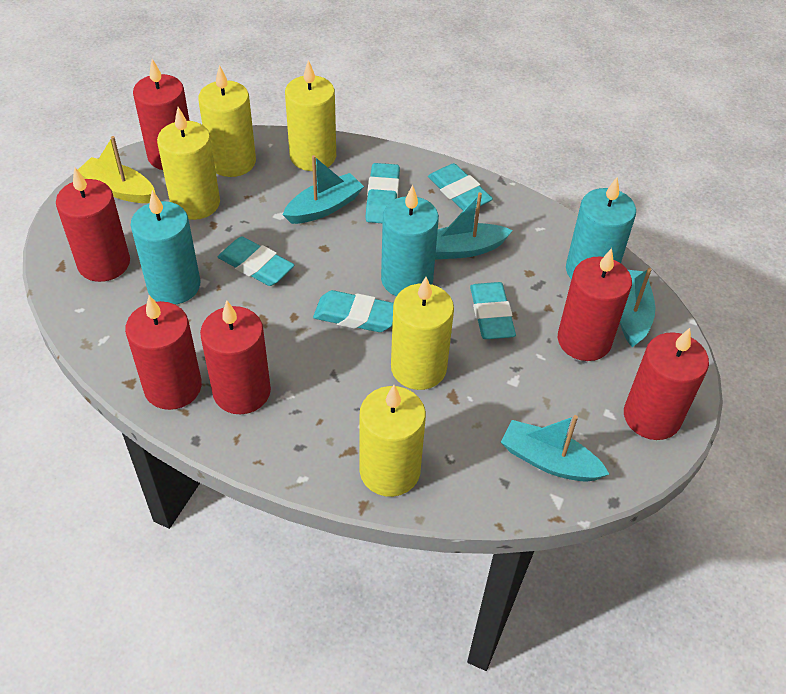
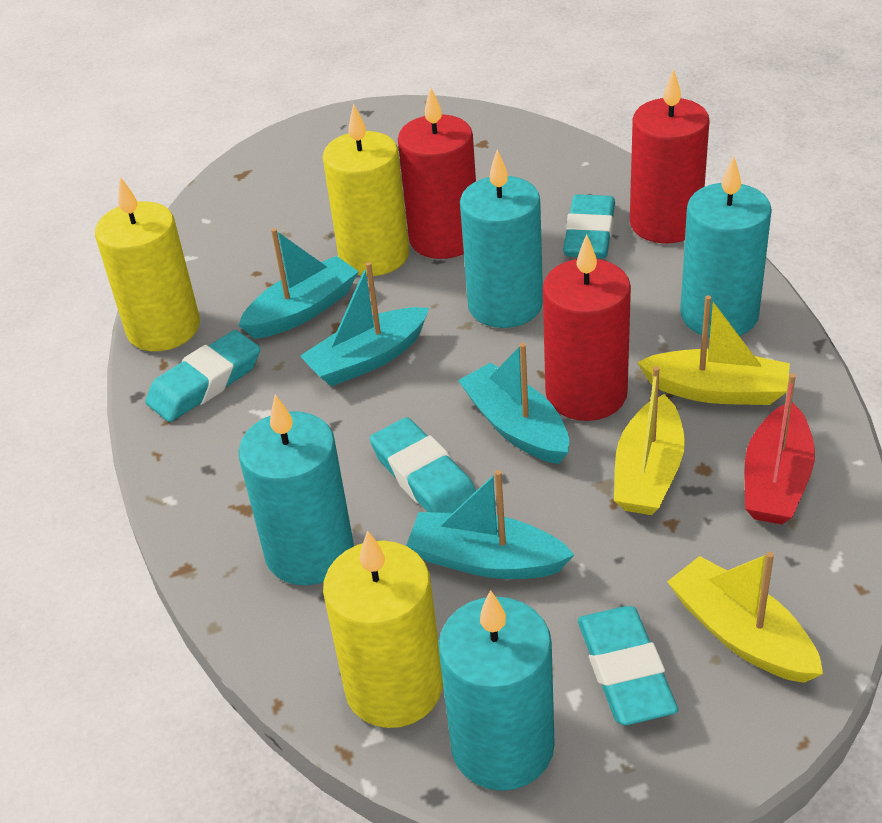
red boat: none = 0 -> [745,373,815,524] = 1
red candle: [56,167,130,282] [125,295,202,410] [133,59,189,170] [200,300,271,414] [558,248,632,361] [624,328,709,440] = 6 -> [398,87,476,259] [543,234,631,421] [630,69,710,244] = 3
turquoise candle: [130,190,200,305] [381,185,439,297] [566,177,636,279] = 3 -> [238,394,354,585] [438,590,555,791] [460,149,543,328] [680,156,772,338] = 4
turquoise eraser: [218,236,294,286] [313,290,394,332] [366,163,400,223] [428,163,493,210] [470,282,516,339] = 5 -> [145,330,260,422] [370,417,476,513] [563,194,615,258] [578,606,678,725] = 4
yellow boat: [78,136,156,203] = 1 -> [614,366,685,515] [637,295,790,405] [667,552,823,683] = 3
yellow candle: [157,107,220,220] [198,65,256,177] [285,60,336,171] [360,385,426,497] [391,277,454,390] = 5 -> [95,177,200,351] [323,103,409,276] [323,530,443,728] = 3

